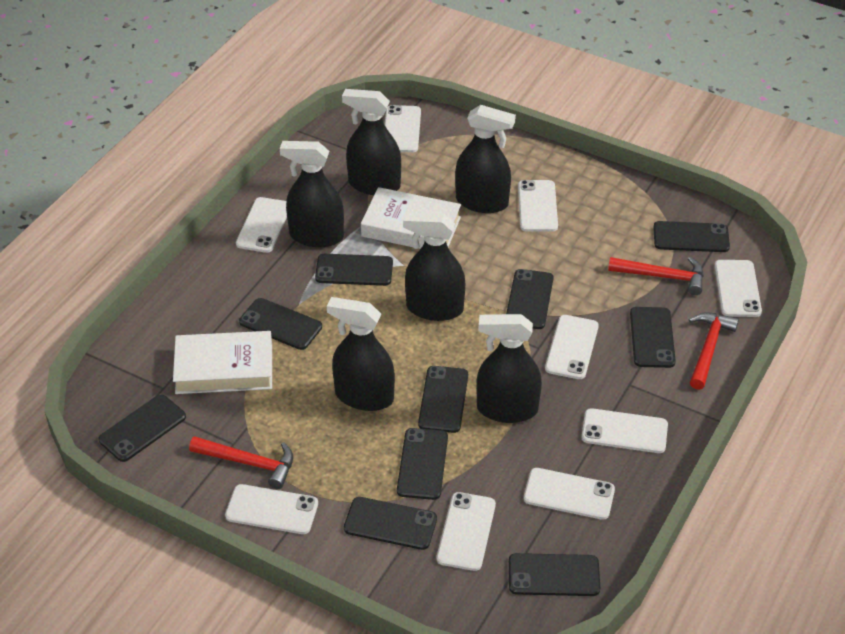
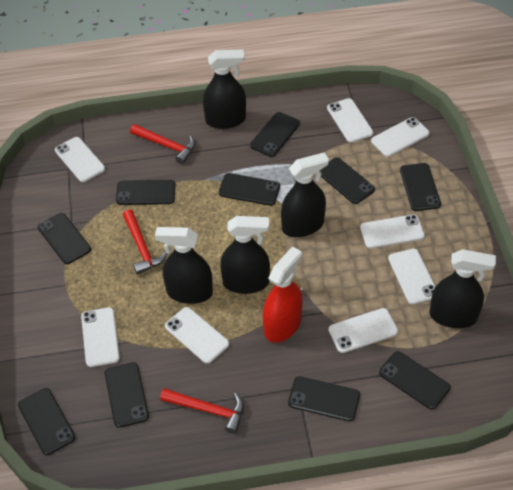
black spray bottle: [280,141,344,247] [327,297,395,411] [342,89,401,195] [403,212,465,321] [455,105,516,213] [476,314,542,423] = 6 -> [155,227,213,304] [203,49,246,129] [220,216,270,294] [281,152,329,237] [429,249,496,328] = 5
red spray bottle: none = 0 -> [263,246,303,343] = 1
white book: [173,331,272,394] [361,187,461,249] = 2 -> none = 0
white phone: [225,484,318,534] [236,197,287,253] [385,105,421,153] [437,492,496,571] [518,180,558,232] [524,468,615,520] [545,315,599,379] [582,408,668,453] [714,260,762,317] = 9 -> [55,137,105,182] [81,307,120,367] [165,307,229,364] [327,98,373,143] [328,308,398,353] [360,214,425,248] [371,117,430,157] [388,249,436,305] = 8

